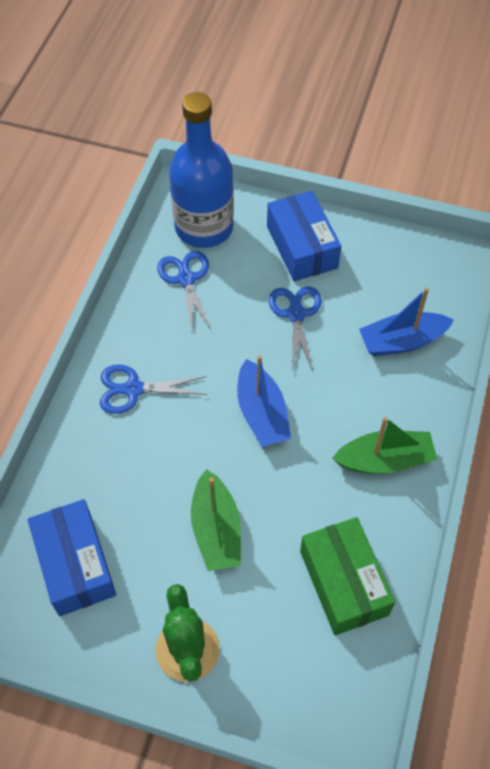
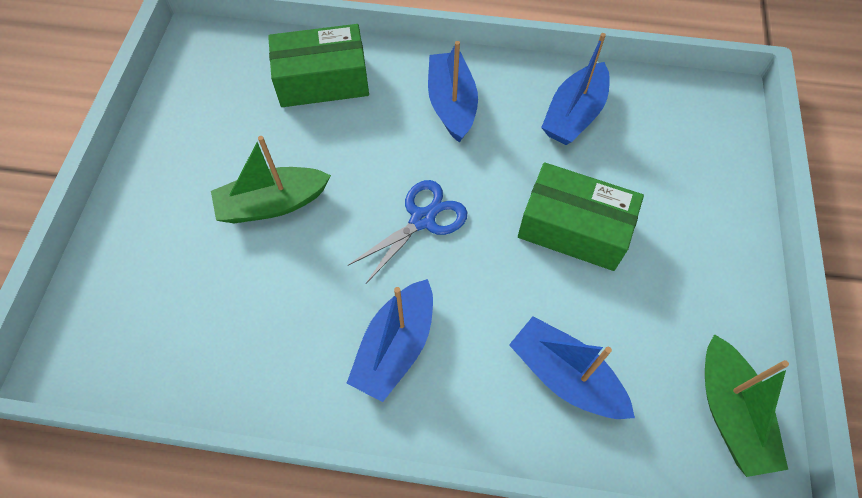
blue boat: [237,355,291,447] [359,287,454,356] = 2 -> [347,279,433,402] [428,41,478,143] [509,316,635,419] [541,33,610,145] = 4
blue bottle: [169,92,234,248] = 1 -> none = 0
blue box: [28,499,116,616] [267,191,341,281] = 2 -> none = 0
blue scissors: [100,365,207,414] [157,251,212,334] [269,287,322,372] = 3 -> [348,180,467,283] = 1
green box: [300,517,395,635] = 1 -> [268,24,369,107] [518,162,644,271] = 2
green cactus: [156,584,220,682] = 1 -> none = 0

